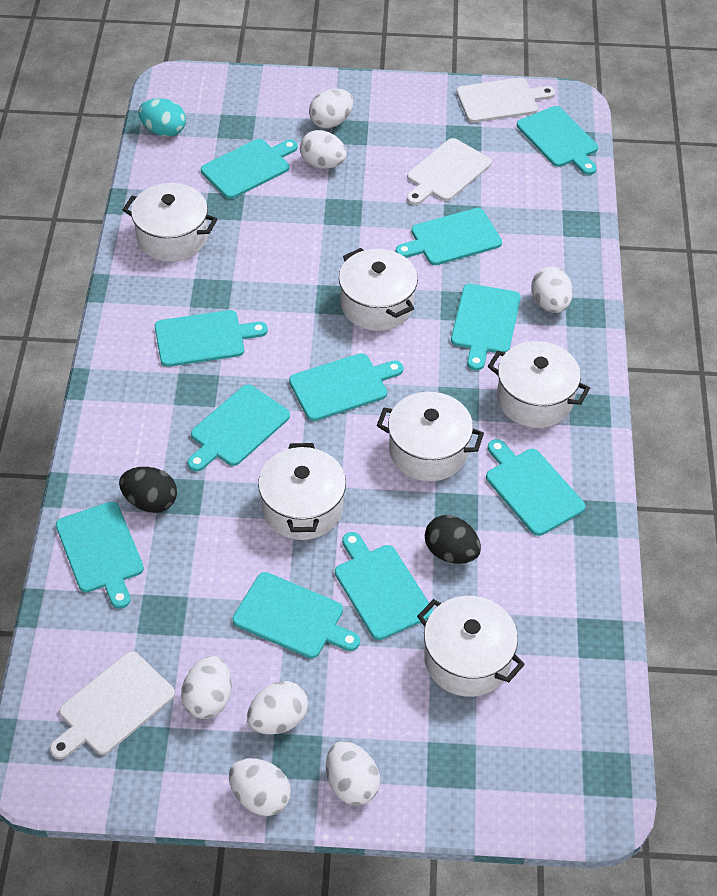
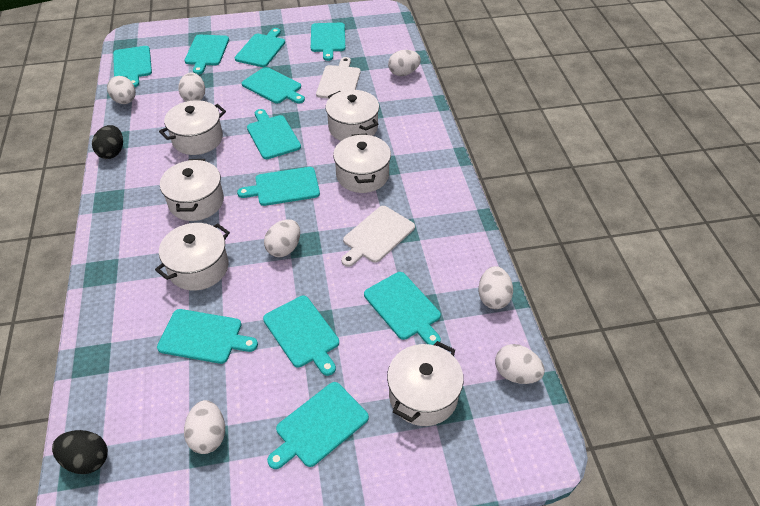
turquoise egg: [138,98,186,137] = 1 -> none = 0
white cutting board: [50,651,175,759] [407,138,492,205] [457,78,555,123] = 3 -> [316,57,361,99] [341,206,415,267] = 2

